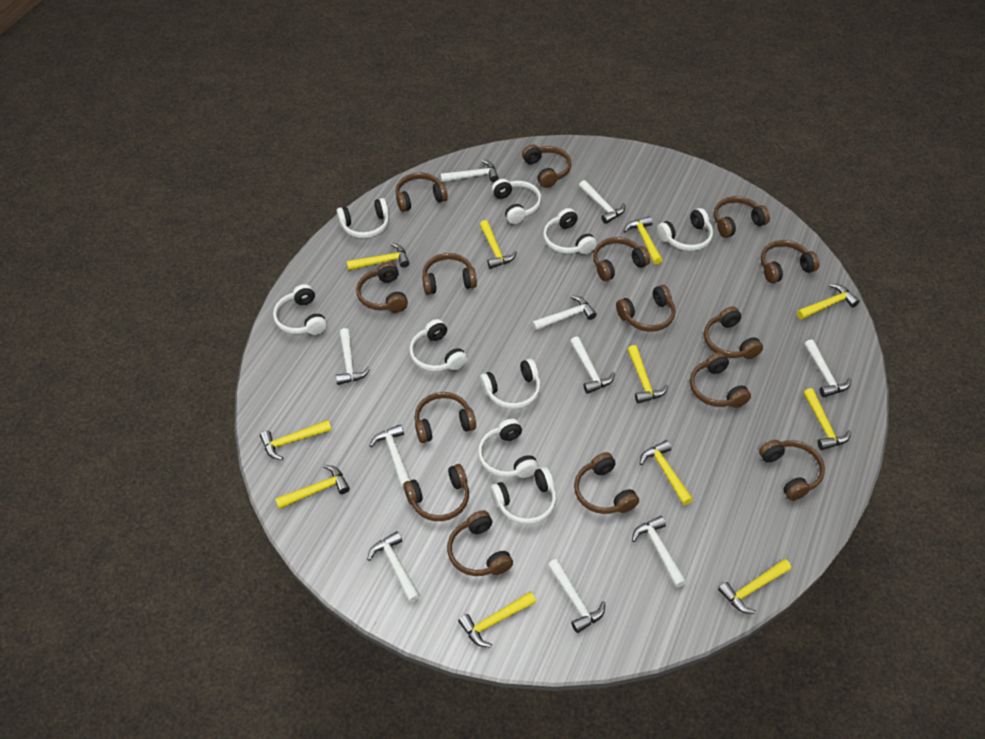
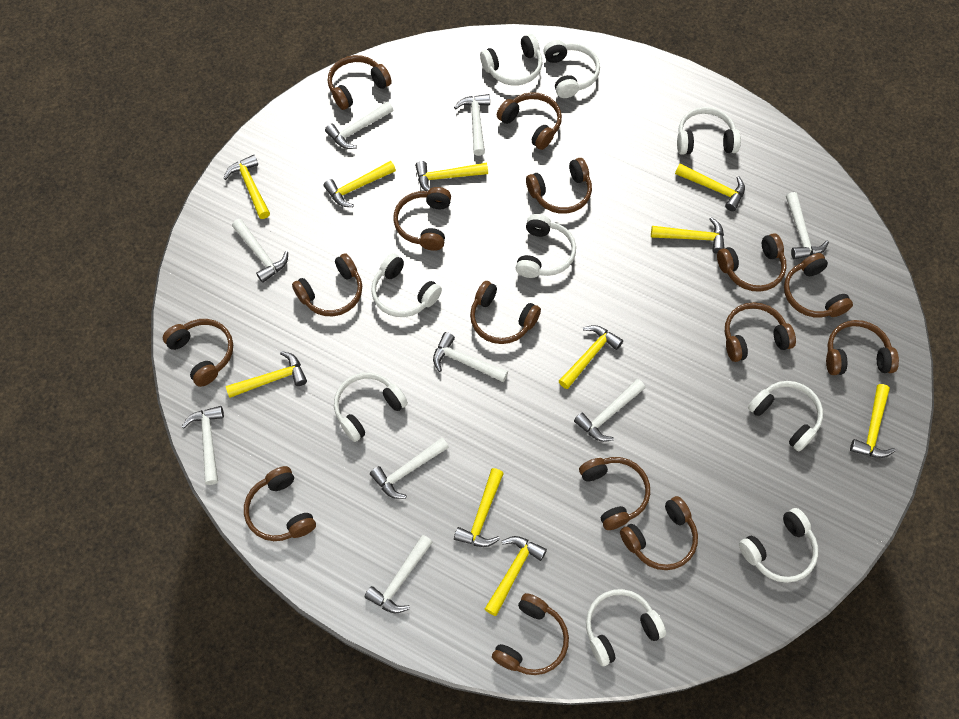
white hammer: [336,328,370,385] [367,531,420,603] [369,424,411,488] [440,160,499,182] [532,295,597,331] [547,559,605,633] [570,336,615,394] [579,180,625,224] [632,516,687,587] [804,339,852,397] = 10 -> [181,406,224,485] [232,219,288,283] [325,101,393,149] [365,535,433,613] [370,438,449,499] [433,332,508,382] [454,94,490,156] [574,379,645,442] [786,192,829,260] = 9
yellow hammer: [260,420,332,460] [275,465,350,509] [347,243,409,271] [458,592,536,648] [480,220,517,269] [624,216,663,265] [627,345,668,403] [640,440,693,505] [718,559,791,614] [797,284,860,320] [803,388,851,450] = 11 -> [223,155,270,219] [226,351,307,398] [323,161,396,207] [415,161,488,191] [454,468,504,547] [485,536,547,616] [559,325,623,389] [651,217,725,253] [675,163,745,211] [850,384,896,458] = 10

